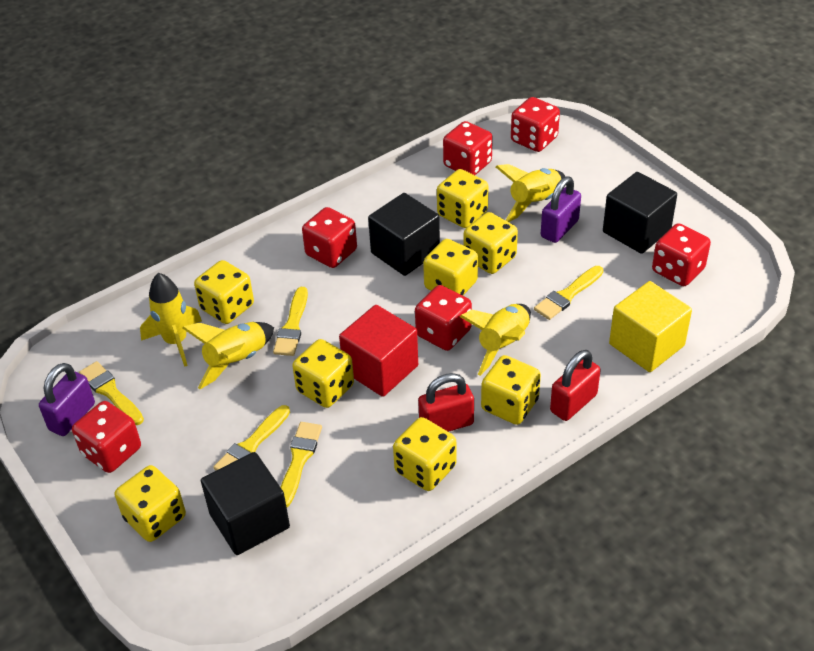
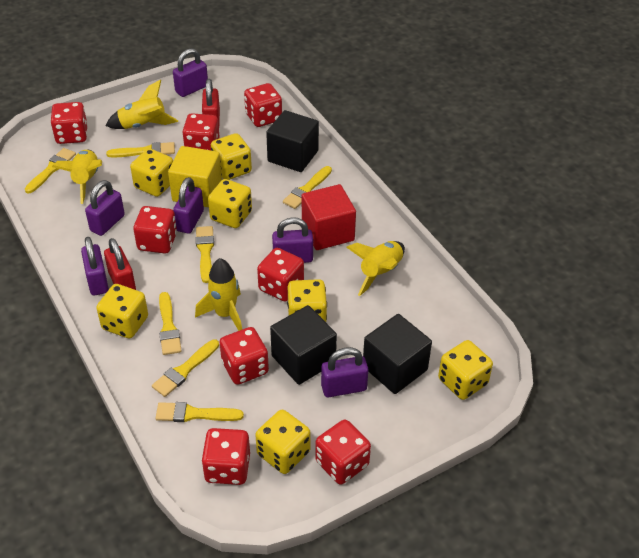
purple padlock: [39,363,95,436] [541,176,581,243] = 2 -> [81,237,109,295] [85,180,125,236] [173,48,208,97] [173,177,204,234] [272,217,313,263] [321,347,368,397] = 6
red dice: [72,401,141,473] [302,207,357,268] [415,285,472,351] [443,121,493,175] [511,97,560,152] [652,223,711,286] = 6 -> [50,102,88,144] [133,206,177,254] [182,113,220,150] [202,428,250,485] [220,327,269,385] [244,83,282,127] [257,248,304,301] [315,420,371,485] = 8
yellow brush: [79,361,144,425] [213,405,290,470] [273,287,308,356] [281,422,322,507] [534,266,603,320] = 5 -> [25,148,76,193] [106,142,175,158] [152,339,219,397] [156,402,244,422] [159,292,182,355] [196,226,214,283] [283,166,332,209] = 7
yellow dice: [115,465,186,542] [194,260,254,324] [292,339,354,408] [393,417,456,491] [423,239,478,296] [437,169,489,228] [464,212,518,274] [481,355,541,425] = 8 -> [96,284,148,338] [130,148,173,197] [208,179,252,228] [211,133,252,180] [255,410,310,474] [287,279,327,322] [438,340,493,400] = 7

